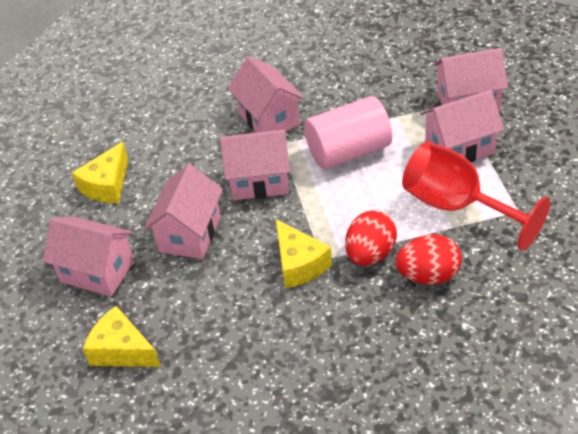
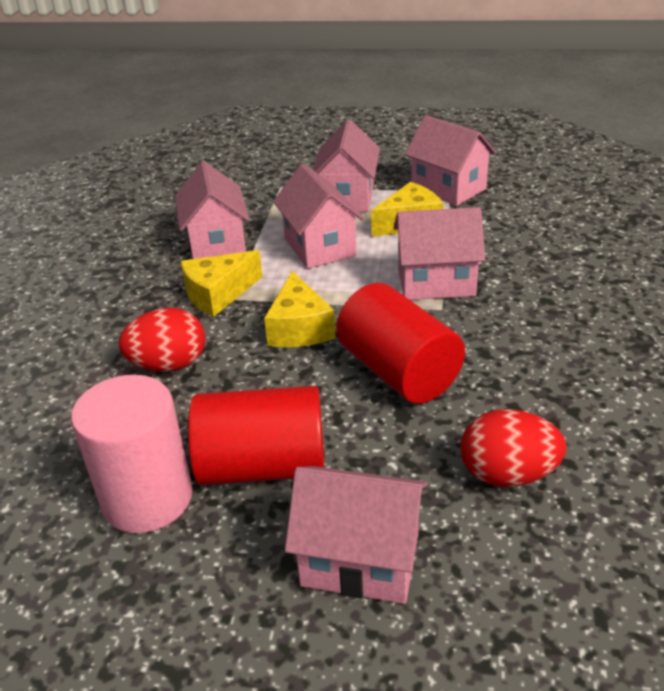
red cylinder: none = 0 -> [188,386,324,485] [336,283,465,404] = 2
red goblet: [402,142,550,251] = 1 -> none = 0

